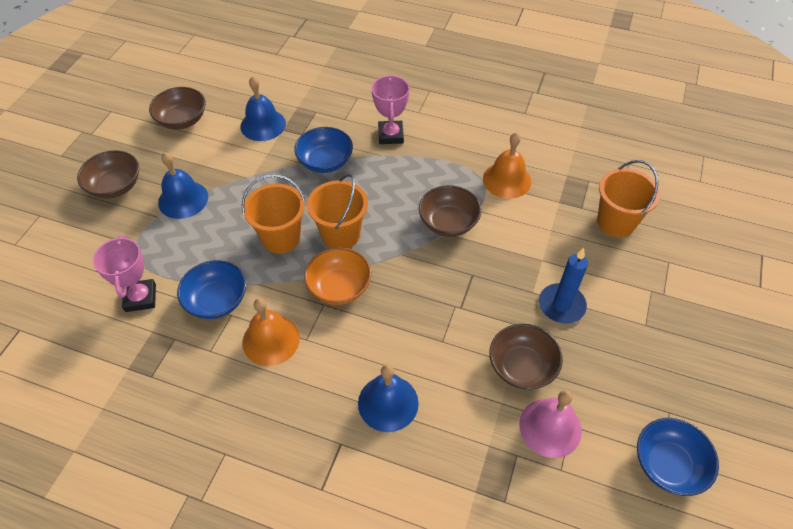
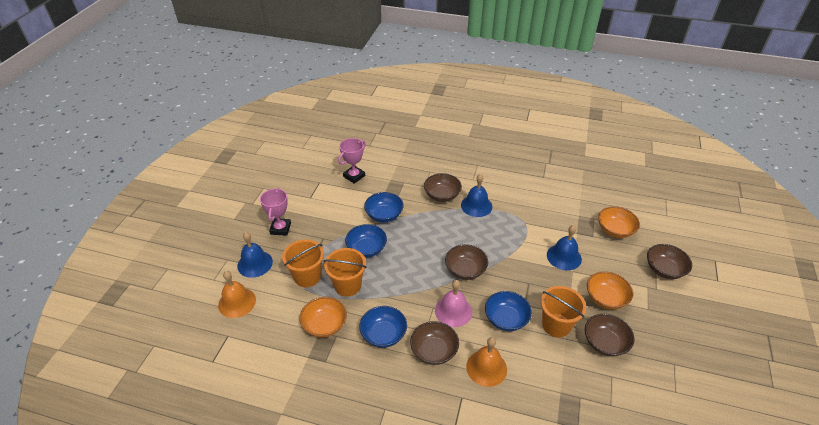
blue bowl: [177,260,246,319] [294,127,353,173] [637,418,719,496] = 3 -> [345,224,387,258] [359,306,407,348] [364,192,404,222] [485,291,532,331] = 4
blue candle: [539,248,588,323] = 1 -> none = 0
brown bowl: [77,150,139,199] [149,87,206,130] [419,185,481,237] [490,324,563,390] = 4 -> [410,321,459,365] [424,173,462,202] [445,244,488,280] [585,314,634,356] [647,244,692,279] = 5
orange bowl: [304,247,371,305] = 1 -> [300,297,347,338] [587,271,633,310] [598,206,640,238] = 3

